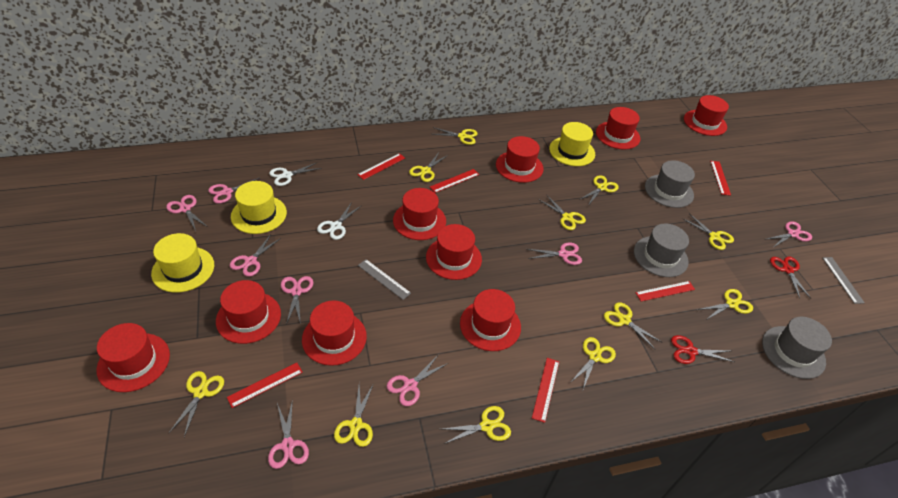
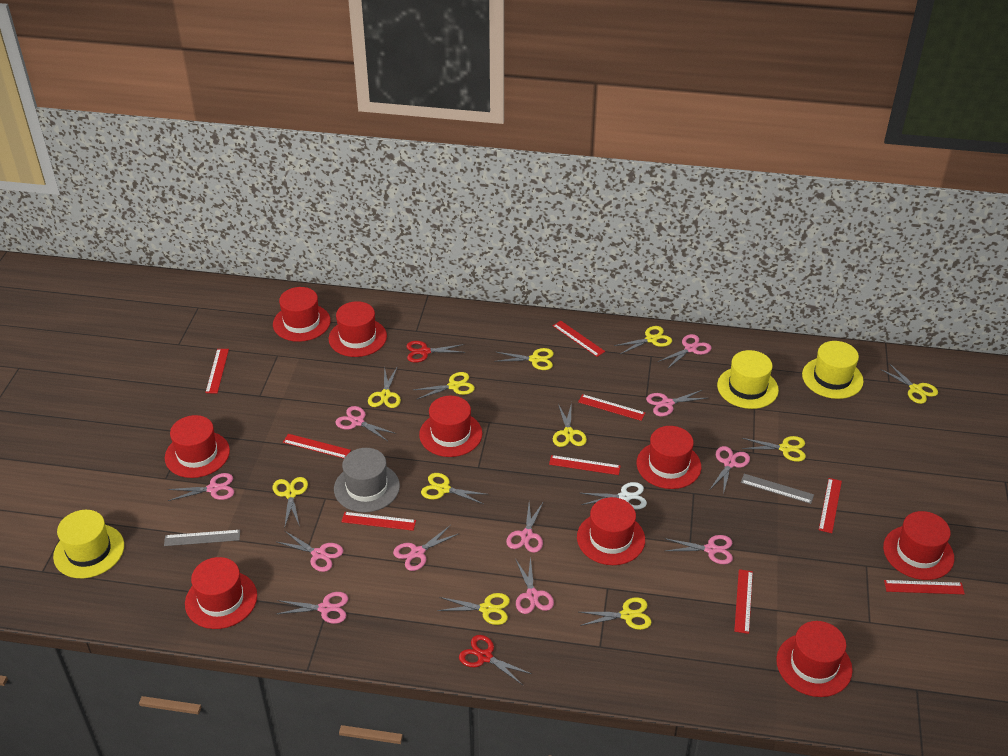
grey hat: [634,224,689,277] [645,160,695,208] [762,317,832,379] = 3 -> [334,448,400,513] = 1
pink scissors: [166,195,206,231] [208,178,259,204] [230,235,281,277] [268,399,309,469] [281,276,313,325] [386,354,448,406] [527,243,582,265] [764,221,812,247] = 8 -> [167,473,234,501] [277,531,343,572] [277,592,348,624] [335,406,396,441] [393,525,460,571] [506,501,544,553] [516,556,554,614] [646,390,707,416] [658,334,712,369] [664,535,733,564] [710,446,750,495] = 11
red ruler: [227,363,303,408] [357,153,405,180] [430,169,479,193] [532,358,559,423] [636,281,695,301] [710,161,731,196] = 6 -> [205,349,229,393] [283,434,351,458] [341,512,416,531] [549,455,621,475] [553,321,605,357] [578,394,645,421] [734,569,753,634] [819,478,842,533] [884,580,965,594] = 9
white scissors: [269,162,322,186] [317,202,361,240] = 2 -> [580,482,647,509] = 1

